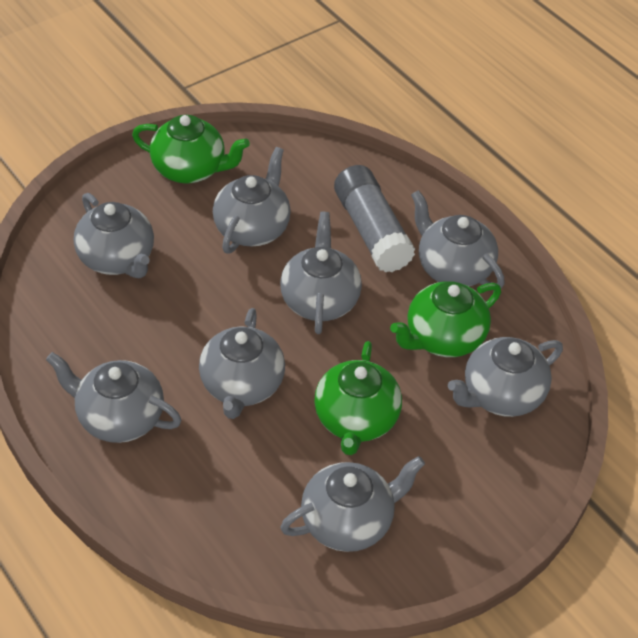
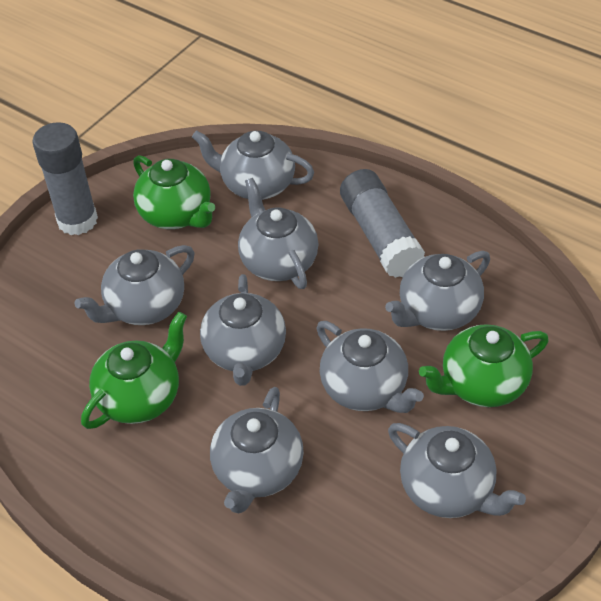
grey glue stick: [334,165,415,272] = 1 -> [32,122,98,235] [340,169,425,278] = 2

